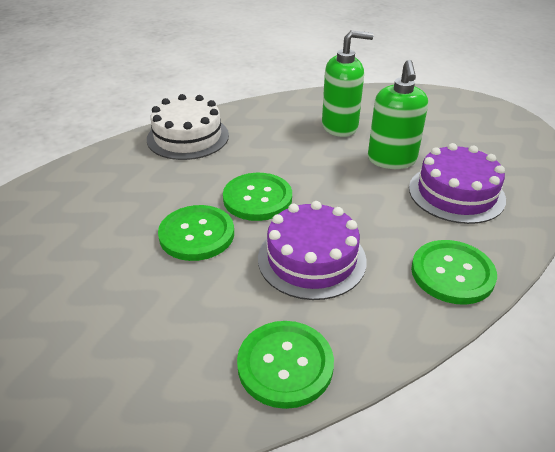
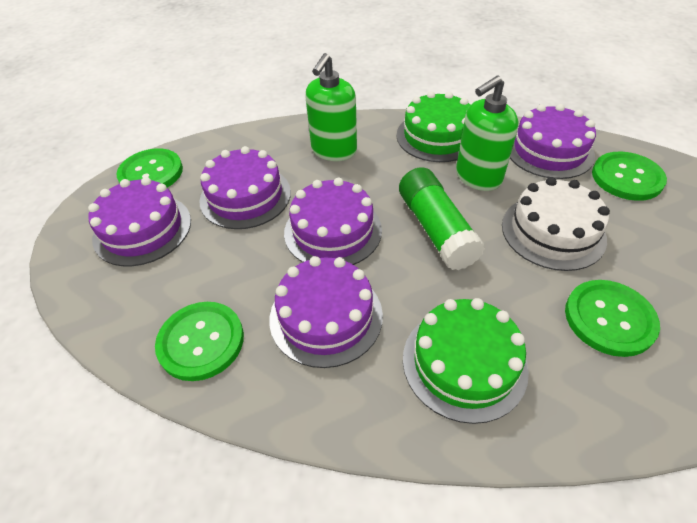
green cake: none = 0 -> [397,91,470,162] [403,298,529,424] = 2
green glue stick: none = 0 -> [399,167,485,270] = 1
purple cake: [258,201,367,300] [409,143,506,224] = 2 -> [88,177,191,266] [200,146,291,229] [269,256,383,368] [284,178,382,265] [510,104,596,179] = 5

